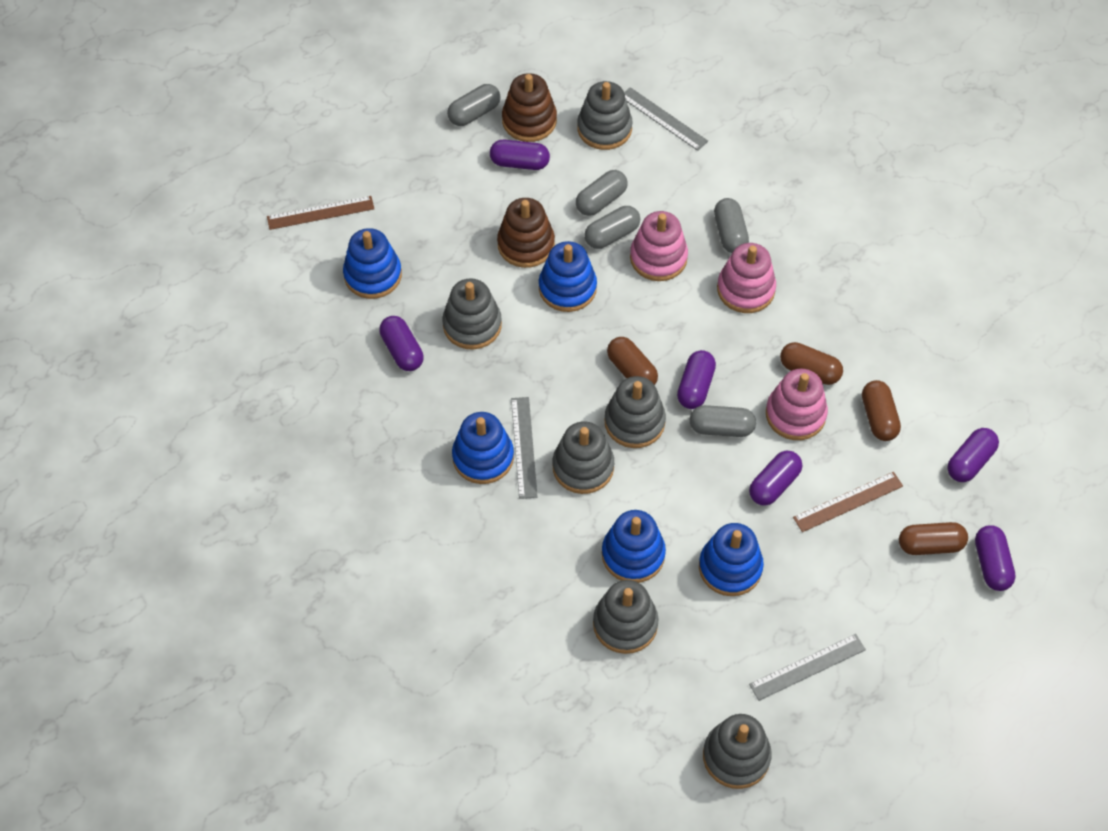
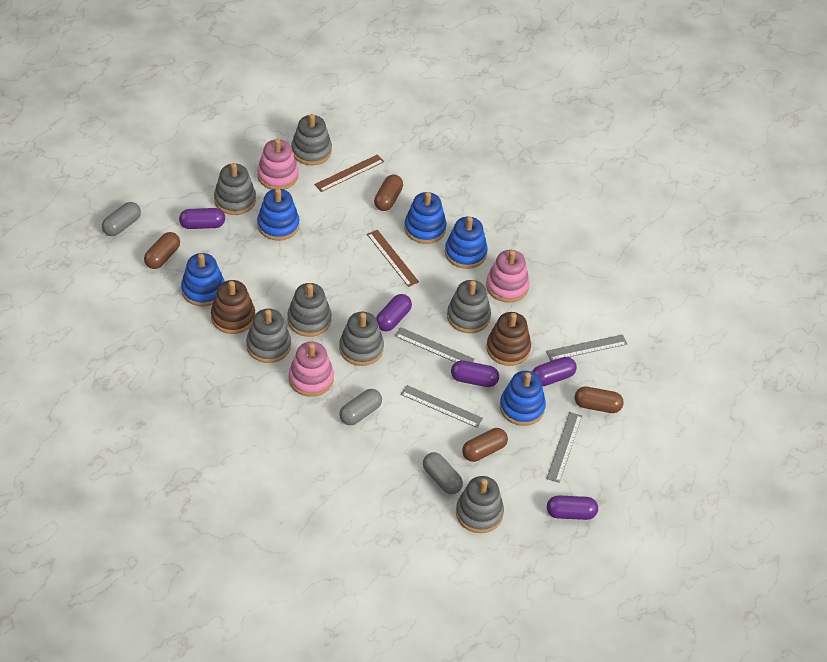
grey capsule: [447,84,501,126] [576,170,628,216] [584,206,640,249] [690,405,756,437] [714,198,749,253] = 5 -> [102,202,141,236] [339,389,382,425] [423,452,463,494] = 3
grey ruler: [511,397,538,499] [624,87,708,151] [749,634,866,701] = 3 -> [395,327,475,362] [401,385,483,428] [546,334,627,361] [546,412,582,483] = 4
grey stacking toy: [442,278,502,349] [552,422,614,494] [577,81,633,150] [593,580,658,654] [604,376,666,448] [703,714,772,789] = 6 -> [214,163,256,215] [246,309,291,363] [287,283,332,337] [291,114,332,165] [339,312,384,366] [447,280,491,333] [456,476,504,533] = 7
purple capsule: [379,316,424,371] [490,140,550,170] [677,350,716,409] [749,451,802,506] [947,428,999,482] [975,525,1016,591] = 6 -> [179,208,225,229] [376,294,412,332] [451,360,499,387] [532,357,577,387] [547,495,598,520] = 5

